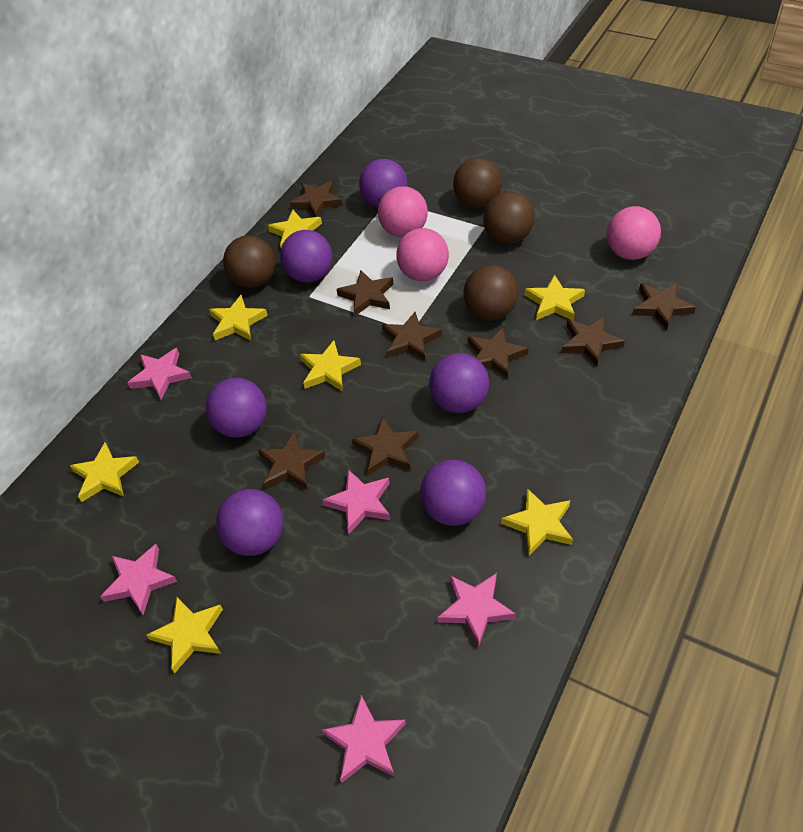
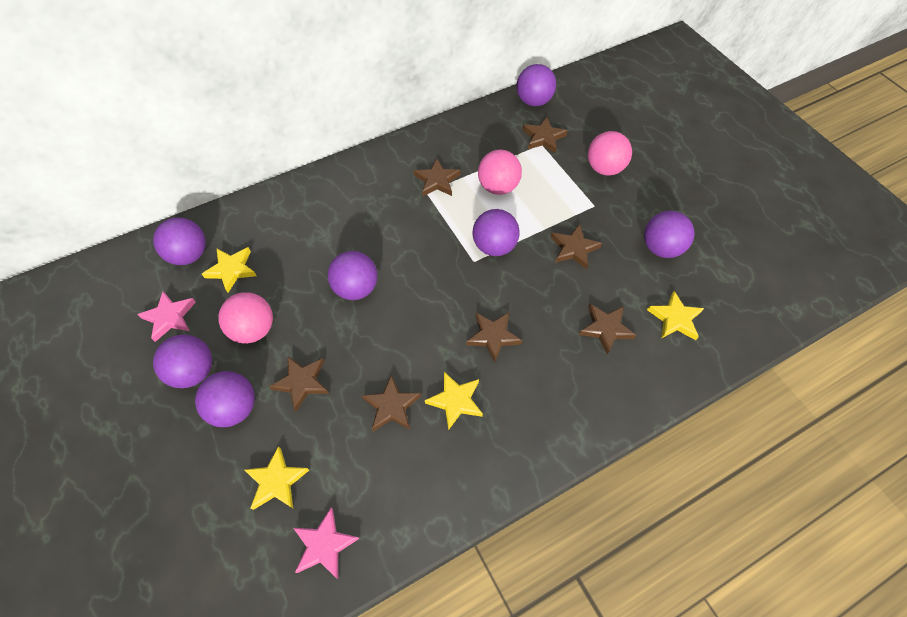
brown ball: [223,235,276,288] [453,158,502,208] [463,265,519,320] [483,191,535,244] = 4 -> none = 0
brown star: [258,431,325,489] [290,181,343,217] [336,270,393,316] [352,417,419,475] [382,312,442,361] [468,327,528,379] [561,316,625,367] [632,283,696,330] = 8 -> [269,357,329,411] [361,375,421,431] [414,159,461,196] [466,312,522,363] [523,117,568,153] [551,224,602,269] [579,304,636,355] = 7
pink star: [100,544,177,615] [127,348,192,400] [322,470,390,534] [322,695,406,783] [437,573,516,647] = 5 -> [137,291,196,342] [293,508,359,579] = 2
purple ball: [206,378,267,438] [216,489,283,556] [280,230,332,282] [359,159,408,208] [420,460,486,526] [429,353,489,413] = 6 -> [153,218,206,265] [153,335,212,388] [195,371,255,427] [328,251,378,300] [473,209,520,256] [517,64,556,106] [644,211,695,258] = 7
yellow star: [70,442,139,502] [146,597,223,673] [209,295,268,341] [268,210,322,248] [300,341,361,392] [501,488,573,556] [525,274,585,321] = 7 -> [202,247,257,293] [245,446,309,510] [425,372,483,430] [647,291,704,340] = 4

